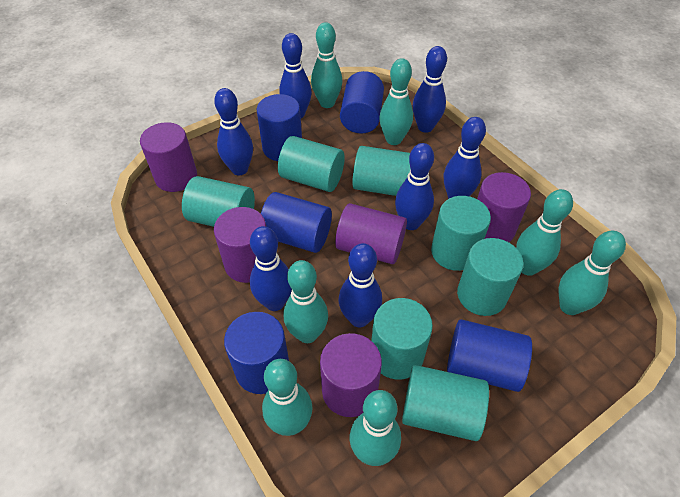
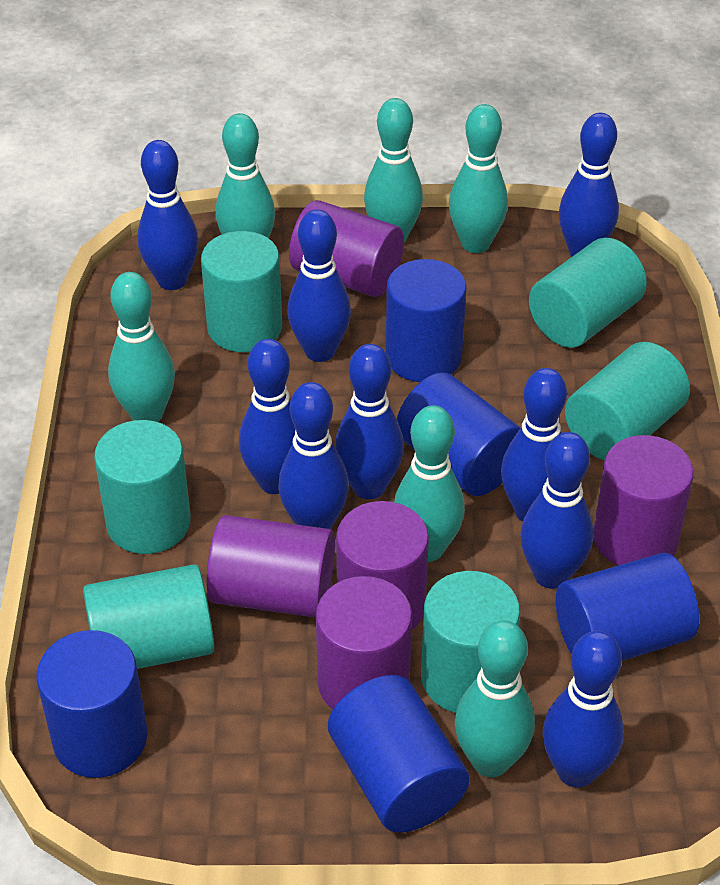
blue bowling pin: [214,88,253,175] [250,226,292,311] [279,33,312,118] [339,243,382,327] [395,143,434,230] [413,46,447,133] [444,117,486,199] = 7 -> [137,140,199,290] [239,339,296,494] [278,382,349,529] [287,209,351,362] [335,344,404,499] [501,368,567,521] [520,432,593,589] [543,630,624,788] [559,113,619,257] = 9
turquoise bowling pin: [262,359,313,436] [284,260,328,343] [311,22,343,108] [350,390,401,466] [379,58,413,145] [516,189,573,276] [559,231,626,315] = 7 -> [108,272,175,422] [216,113,275,238] [364,98,423,243] [394,405,465,562] [449,104,508,253] [455,620,535,777] = 6
turquoise cylinder: [182,176,255,227] [278,136,345,192] [352,146,410,196] [371,298,433,380] [402,365,489,441] [431,196,491,271] [457,238,523,316] = 7 -> [83,564,214,669] [94,420,191,554] [201,231,282,352] [421,571,520,713] [529,238,647,348] [565,342,690,461] = 6

